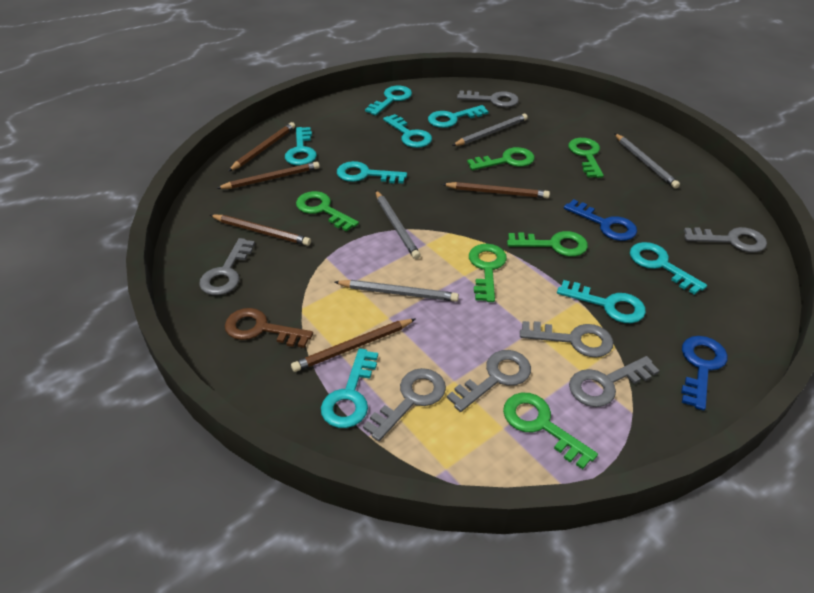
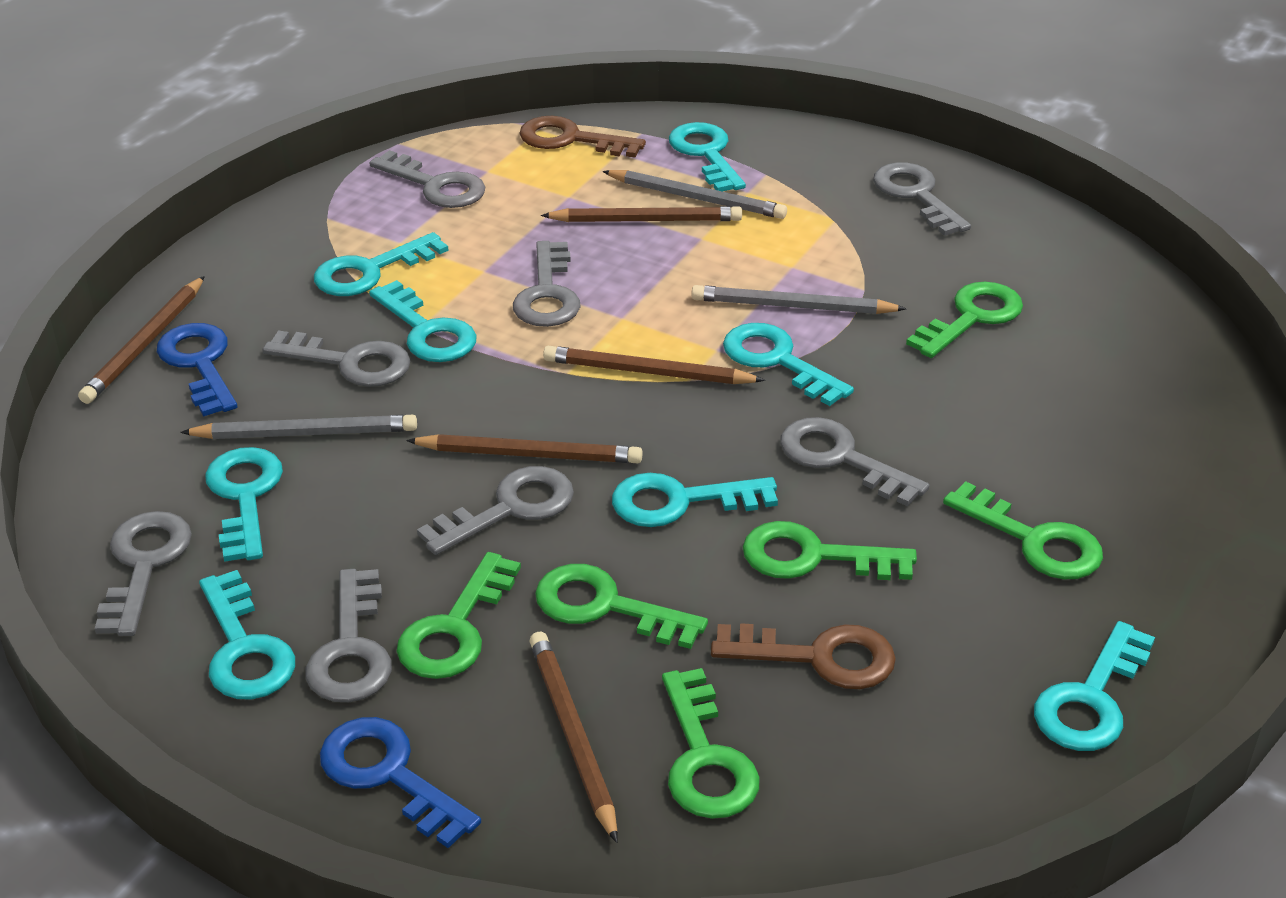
brown key: [225,308,313,348] = 1 -> [519,116,646,158] [711,623,896,689] = 2
grey key: [199,238,255,295] [363,368,446,441] [447,350,531,412] [457,90,519,107] [520,321,614,358] [569,356,660,407] [684,227,767,253] = 7 -> [95,511,192,636] [263,331,410,387] [305,569,392,702] [370,150,485,208] [417,466,574,555] [513,241,580,327] [780,417,929,506] [873,162,971,236] = 8
grey pencil: [335,280,459,302] [375,190,421,259] [452,114,528,146] [614,133,680,189] = 4 -> [180,415,417,439] [602,170,787,219] [691,285,907,314] = 3

